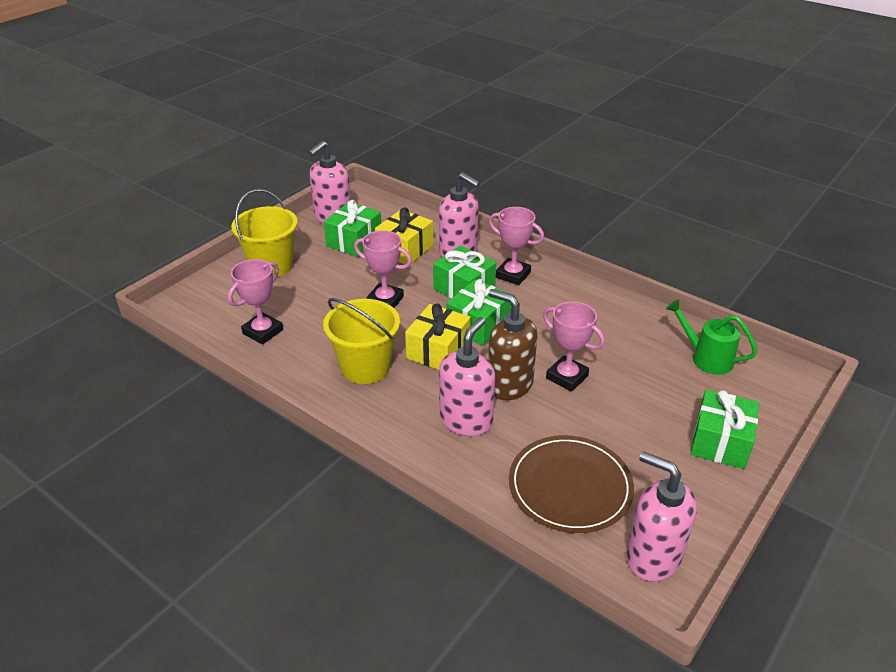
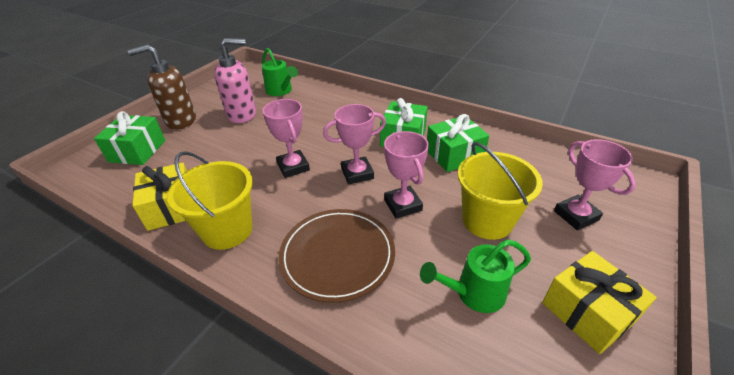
green gift: [324,200,381,257] [433,245,496,299] [447,279,511,346] [690,389,759,469] = 4 -> [94,111,165,165] [380,98,428,147] [427,114,489,172] = 3
green watering can: [666,299,757,375] = 1 -> [262,48,298,96] [420,239,531,313] = 2
pink soap dispenser: [308,141,351,224] [439,172,480,257] [439,317,495,436] [626,451,697,581] = 4 -> [214,38,256,123] = 1

